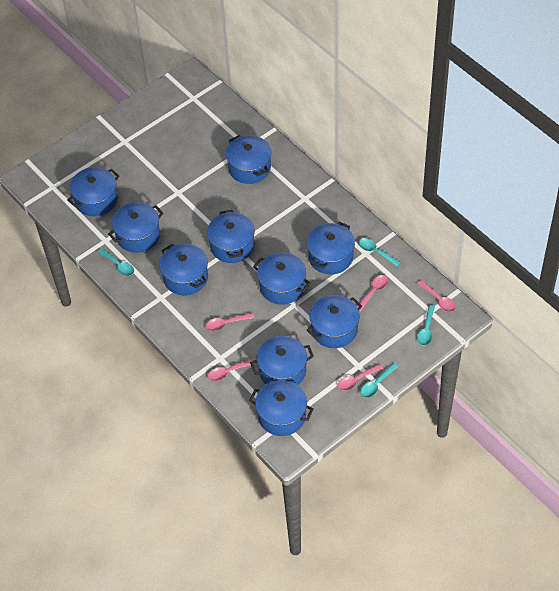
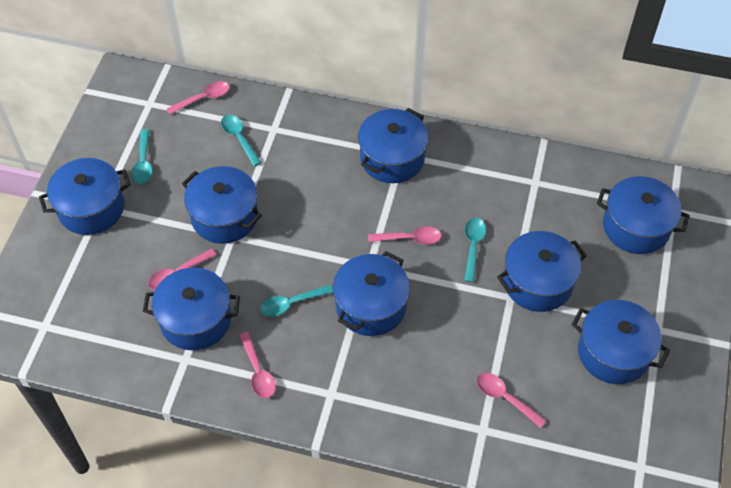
blue pot: [67,167,119,216] [108,202,163,253] [159,244,208,295] [207,210,255,263] [226,135,271,184] [249,380,313,436] [250,336,314,385] [253,252,311,305] [307,221,355,274] [307,295,362,348] = 10 -> [39,158,131,235] [143,267,240,350] [182,166,262,244] [333,251,410,336] [358,108,428,183] [497,231,587,312] [571,300,670,384] [597,176,690,254] = 8

